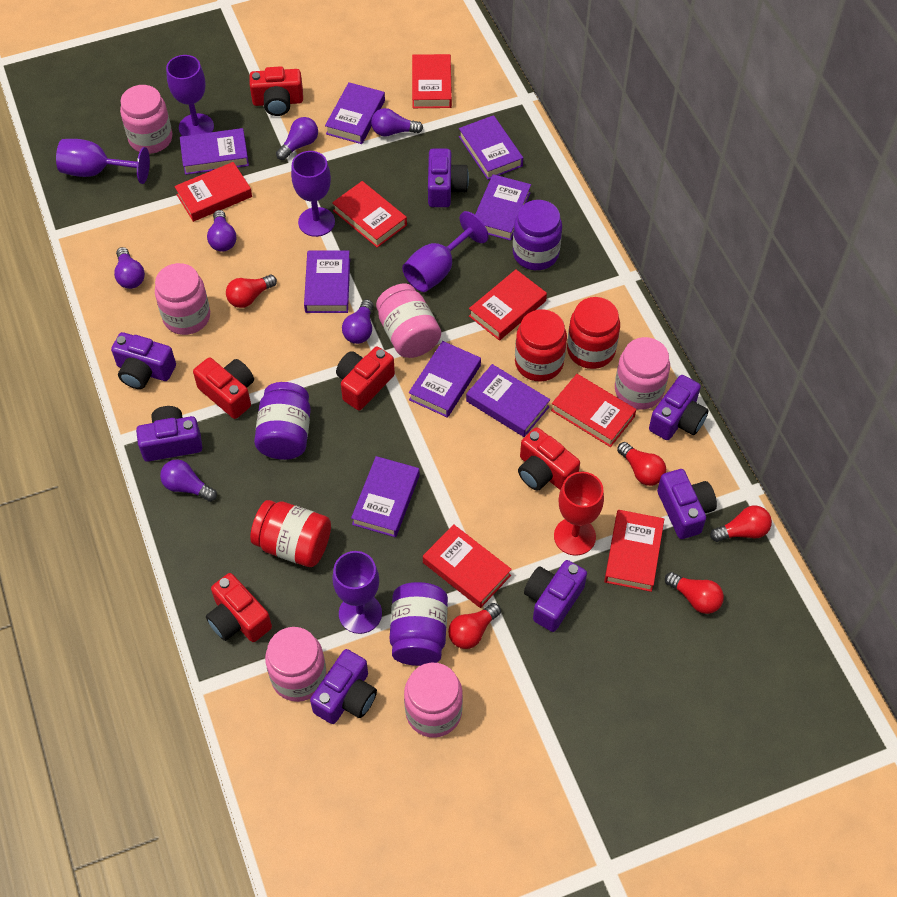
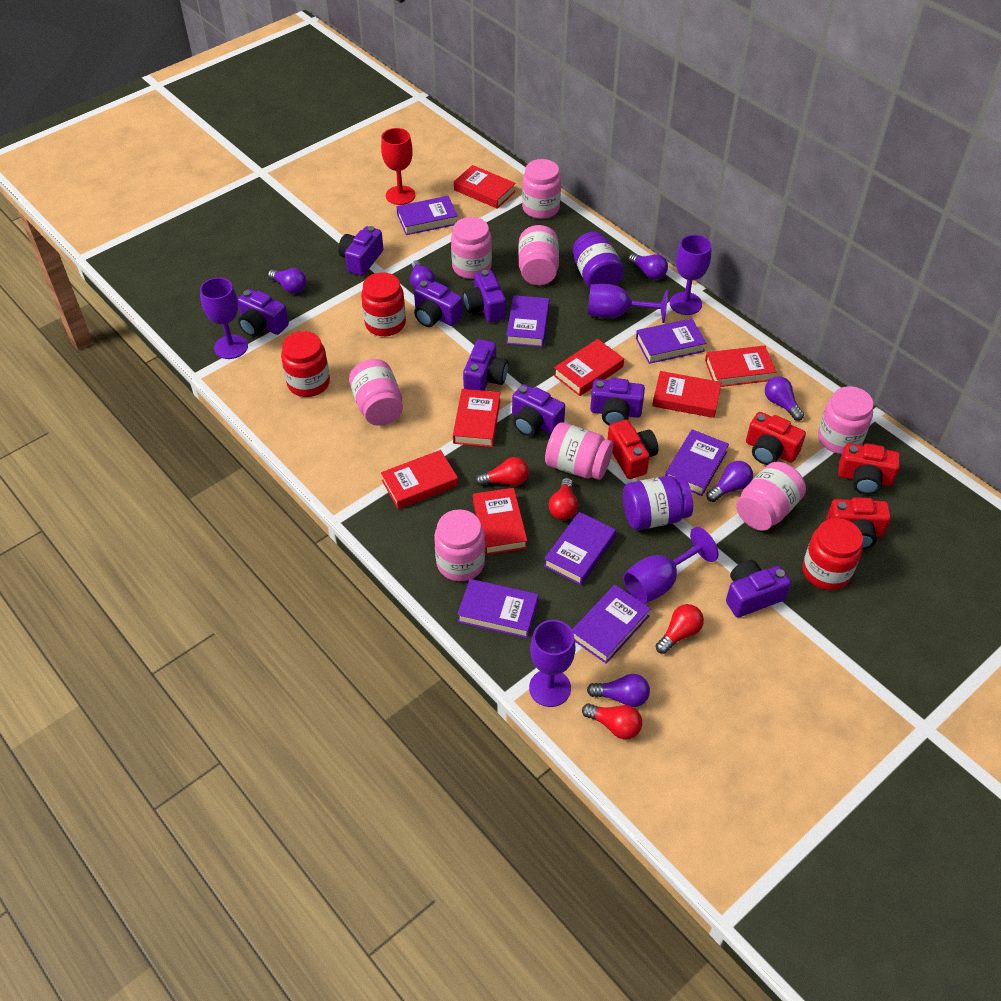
pink jar: [120,85,173,154] [155,263,210,335] [265,627,327,702] [376,284,441,358] [404,662,463,738] [615,337,670,410] = 6 -> [349,359,403,426] [434,509,485,581] [451,217,492,279] [518,225,559,285] [522,159,561,219] [545,422,613,480] [736,462,806,531] [818,386,874,454] = 8
purple book: [180,128,249,175] [304,251,350,313] [325,82,385,144] [351,456,420,537] [409,341,481,418] [459,115,523,180] [466,364,550,437] [475,174,531,241] = 8 -> [396,196,458,235] [457,579,539,638] [506,295,549,347] [544,512,616,585] [572,585,651,664] [636,319,706,364] [665,429,729,496] = 7
purple camera: [111,332,176,389] [136,406,202,462] [310,649,377,724] [428,148,469,207] [524,560,587,632] [649,375,709,440] [657,469,717,539] = 7 -> [238,289,289,337] [338,226,383,276] [414,280,463,327] [463,270,506,322] [463,339,508,391] [512,384,565,436] [590,378,645,425] [726,560,791,617] = 8
purple jar: [254,382,311,460] [390,582,448,666] [513,200,562,270] = 3 -> [573,232,624,288] [623,476,693,530] = 2
red camera: [193,358,254,419] [206,573,272,642] [249,66,303,116] [336,347,395,410] [518,427,580,491] = 5 -> [607,420,658,479] [746,412,806,465] [826,497,891,549] [838,443,900,495] = 4
red light bulb: [226,275,277,308] [448,603,501,649] [617,442,666,486] [665,572,724,614] [710,506,772,542] = 5 -> [475,457,529,486] [549,478,578,520] [582,703,642,739] [656,604,704,654] = 4

